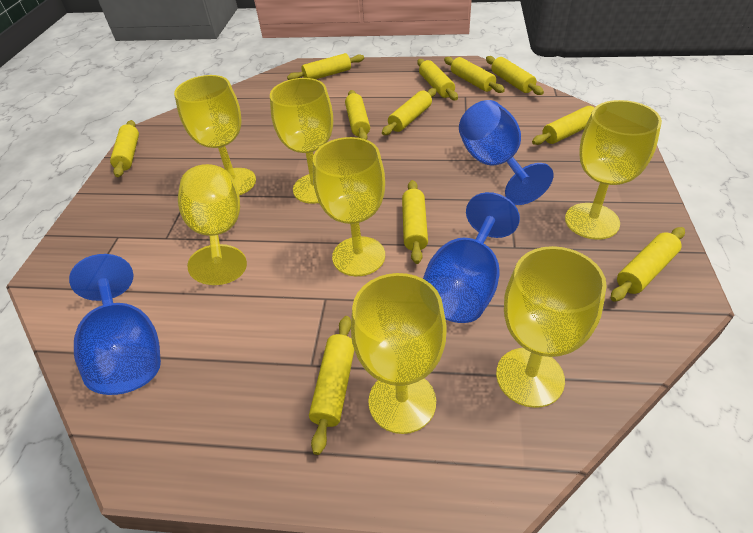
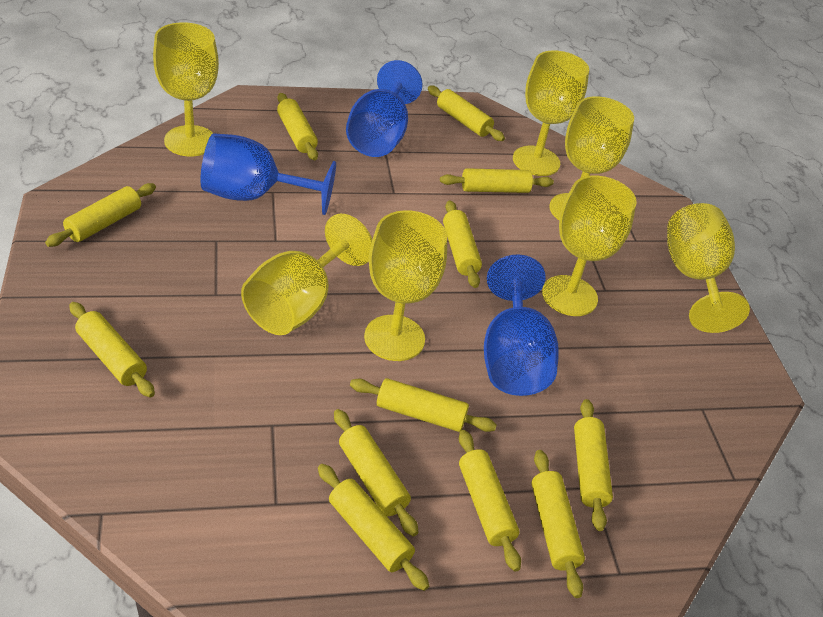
yellow rolling pin: [110,120,139,177] [287,53,364,80] [309,316,354,455] [345,90,370,140] [382,88,436,135] [402,180,428,264] [417,59,458,100] [444,57,505,93] [486,56,544,95] [532,106,594,145] [611,227,685,302] = 11 -> [45,183,156,247] [70,302,155,397] [277,93,318,160] [318,464,429,591] [334,409,418,536] [350,378,497,432] [428,86,505,141] [440,168,554,193] [443,200,482,288] [459,430,521,572] [531,450,585,598] [574,399,613,531] = 12

